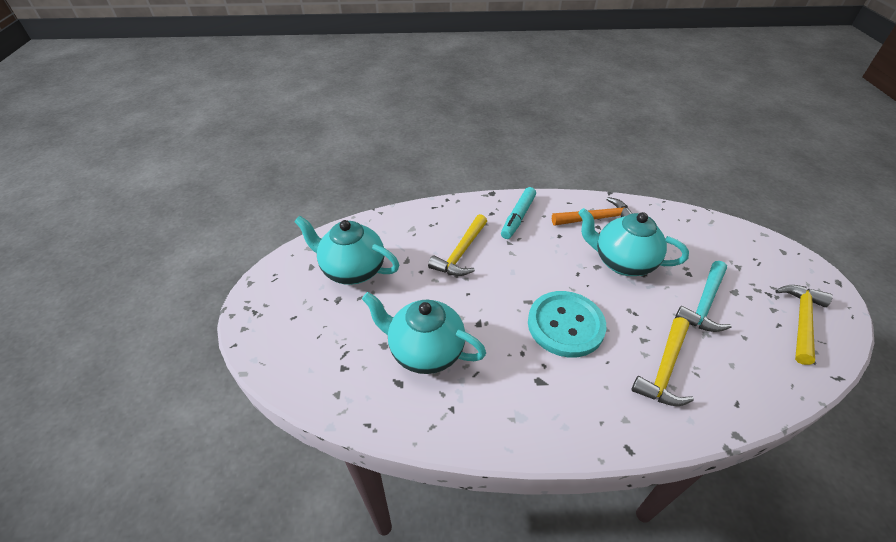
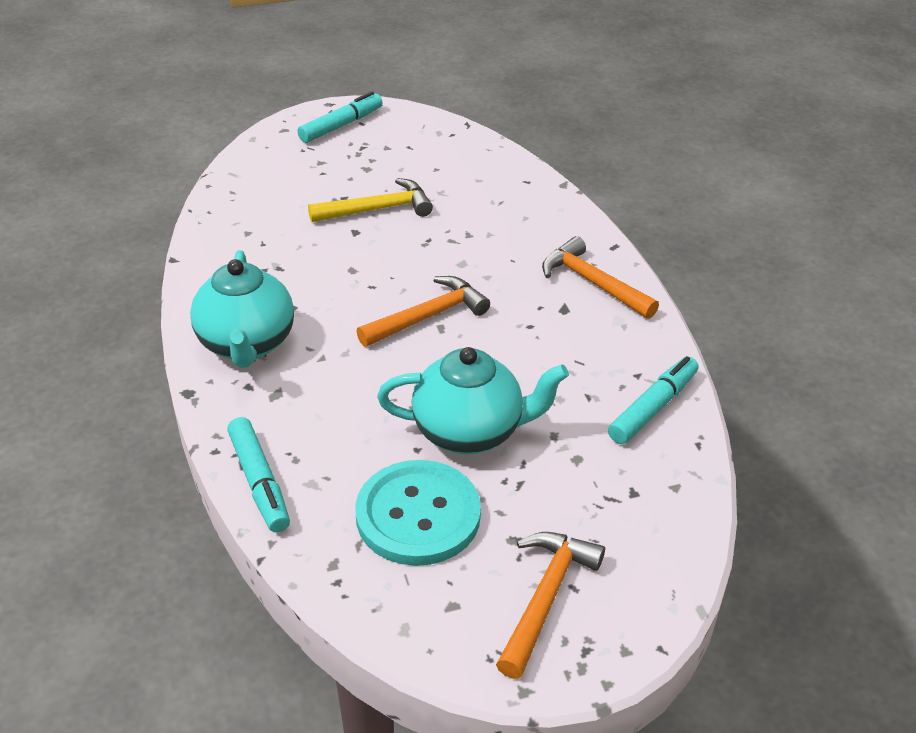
orange hammer: [552,197,632,226] = 1 -> [356,276,490,347] [496,532,605,679] [542,236,659,319] = 3
turquoise hammer: [675,261,731,332] = 1 -> none = 0
turquoise marker: [501,187,536,239] = 1 -> [227,417,290,532] [297,92,383,143] [608,356,699,444] = 3
turquoise teapot: [294,216,399,285] [362,292,486,374] [578,208,689,276] = 3 -> [190,250,294,368] [377,347,569,454] = 2
yellow hammer: [428,214,487,276] [631,317,694,406] [775,285,833,365] = 3 -> [308,178,433,222] = 1

